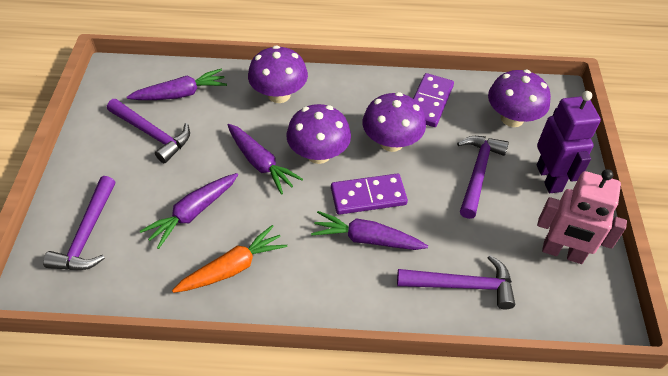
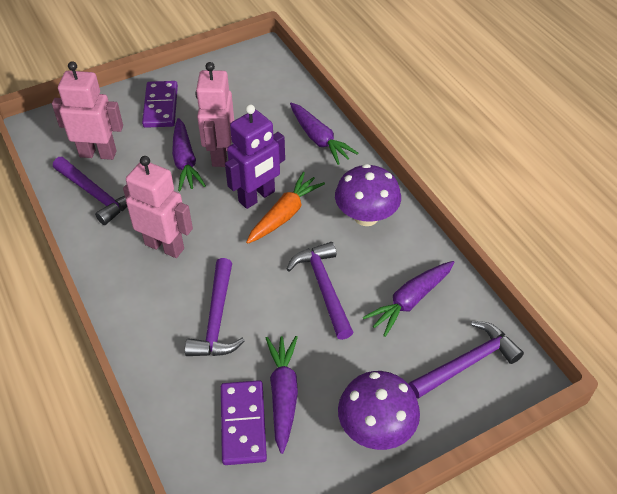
pink robot: [537,169,627,264] = 1 -> [52,61,123,160] [123,156,193,258] [196,62,234,167] = 3
purple mushroom: [248,46,308,103] [286,104,351,164] [363,92,426,152] [488,70,551,127] = 4 -> [335,164,401,226] [338,371,420,450] = 2

